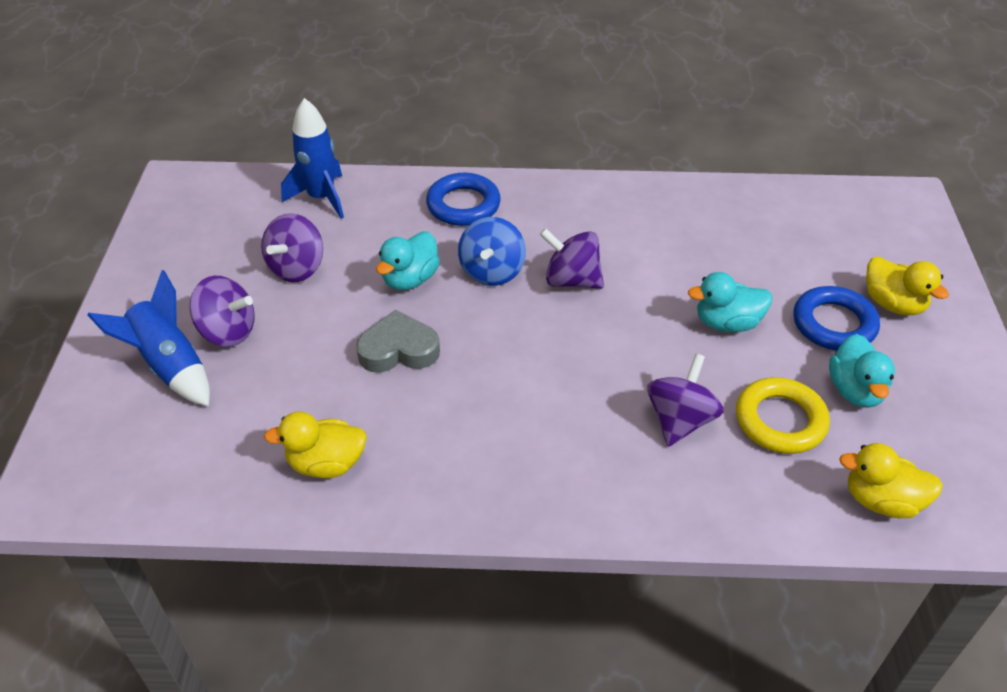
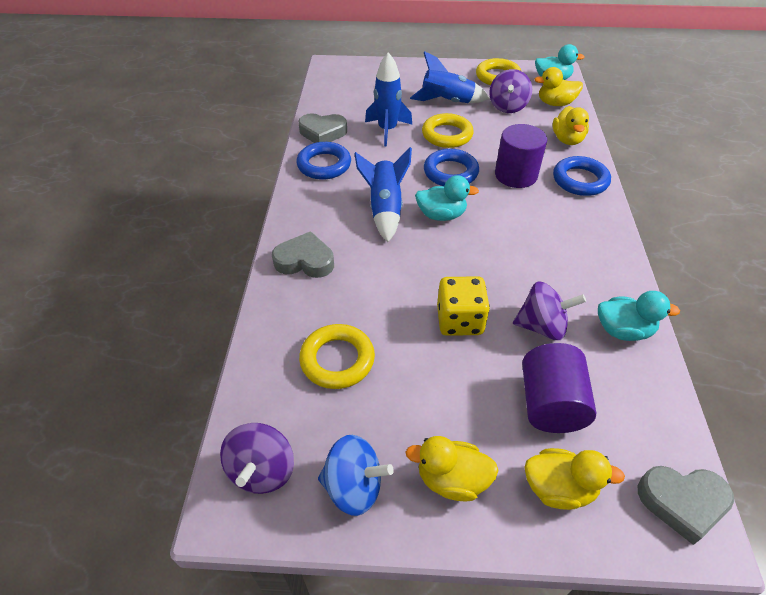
blue ring: [426,173,501,226] [793,286,880,351] = 2 -> [296,142,351,180] [424,149,479,186] [553,156,611,196] = 3
blue rocket: [87,270,210,406] [281,98,344,219] = 2 -> [354,147,412,242] [365,52,412,146] [410,51,490,103] = 3
grey heart: [356,310,440,373] = 1 -> [272,231,334,278] [298,113,347,143] [638,466,734,545] = 3
purple cylinder: none = 0 -> [495,124,547,188] [522,343,596,433] = 2
purple spinning top: [189,276,255,347] [261,213,323,282] [540,228,604,289] [647,353,724,447] = 4 -> [220,423,294,494] [489,69,532,113] [513,281,586,340] = 3
yellow dice: none = 0 -> [437,276,490,336] = 1
yellow duck: [264,411,367,478] [839,443,943,518] [866,257,949,316] = 3 -> [405,436,499,502] [525,448,625,510] [534,67,583,106] [553,106,589,145] = 4
yellow ring: [736,377,830,454] = 1 -> [299,324,375,389] [422,113,474,148] [476,58,521,85] = 3

